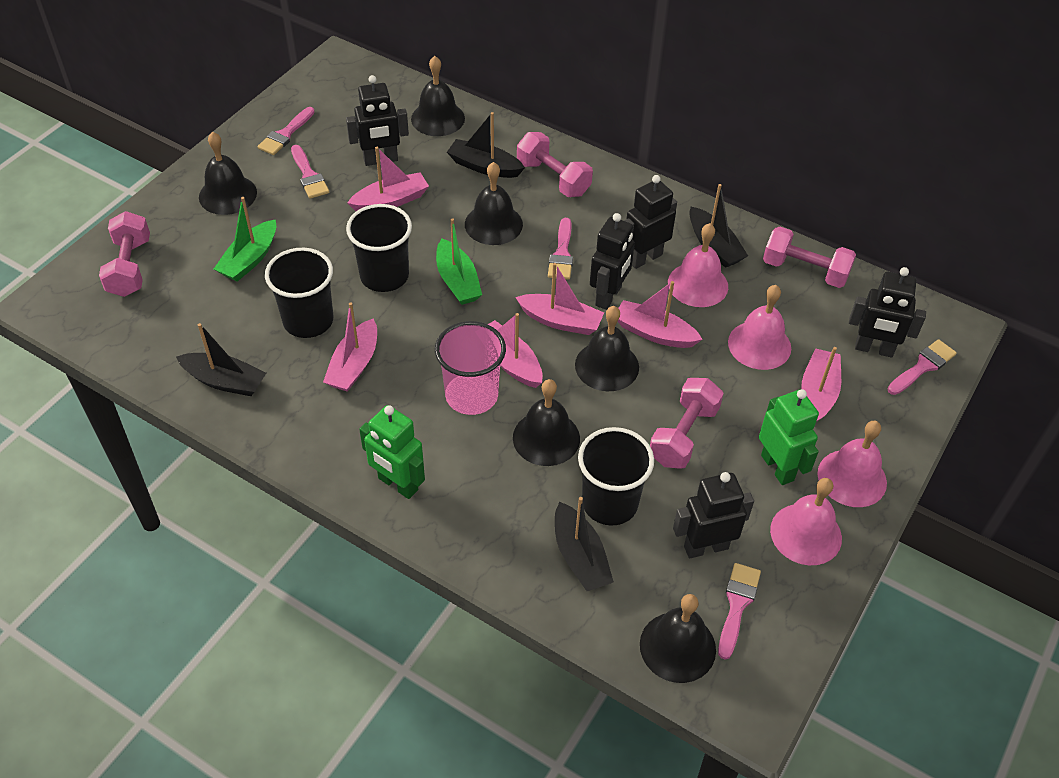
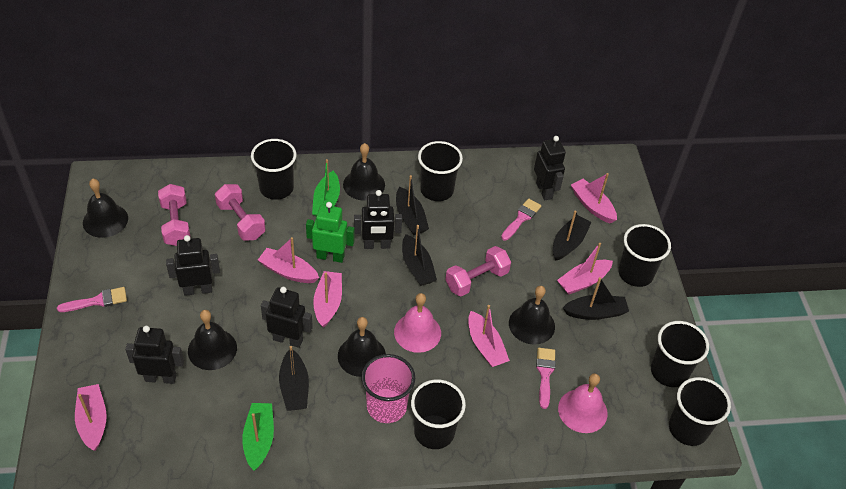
black bell: [199,132,257,215] [411,56,465,136] [465,162,523,245] [513,379,580,466] [575,306,639,391] [640,594,716,683] = 6 -> [83,179,128,238] [188,310,237,370] [338,317,386,377] [343,143,385,201] [509,286,555,345] = 5
black boat: [176,323,266,396] [447,112,525,178] [555,497,614,591] [689,184,748,268] = 4 -> [279,346,309,411] [396,175,429,235] [402,225,437,286] [553,210,592,261] [563,277,629,320] = 5
black cup: [265,248,333,338] [346,204,412,292] [578,427,654,526] = 3 -> [251,139,297,200] [411,379,466,449] [418,141,463,201] [618,224,671,287] [651,321,709,387] [669,377,731,446] = 6
green robot: [359,405,425,499] [759,389,819,485] = 2 -> [306,202,355,263] = 1
pink bell: [668,223,728,307] [728,285,791,370] [770,478,842,565] [818,421,887,507] = 4 -> [394,293,441,353] [558,373,608,433] = 2
pink brush: [257,107,315,155] [291,145,329,199] [548,218,573,280] [718,563,761,660] [888,339,957,395] = 5 -> [57,287,127,312] [501,198,541,241] [536,348,556,409] = 3
pink dumbbell: [99,211,150,297] [517,132,593,197] [650,378,724,469] [763,227,856,288] = 4 -> [158,184,190,246] [215,184,266,241] [445,246,511,297] = 3

